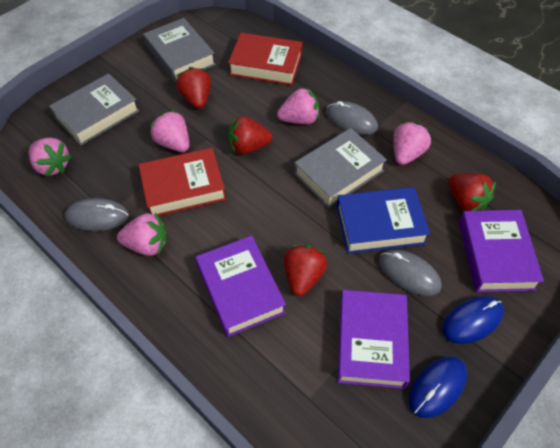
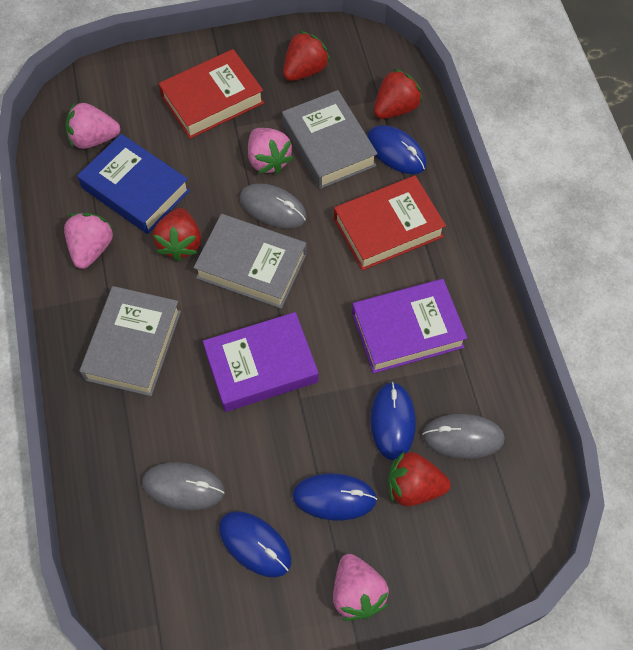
blue mouse: [409,356,467,418] [442,296,504,344] = 2 -> [219,511,292,577] [292,473,377,520] [367,125,427,174] [370,382,416,460] = 4
pink strawberry: [29,137,72,177] [117,213,167,256] [150,110,189,152] [277,87,319,124] [393,121,432,165] = 5 -> [64,213,114,269] [65,102,120,149] [248,128,294,174] [333,554,389,621] = 4
purple book: [196,236,286,337] [338,290,410,389] [459,210,544,292] = 3 -> [203,312,318,412] [352,279,467,373] = 2

